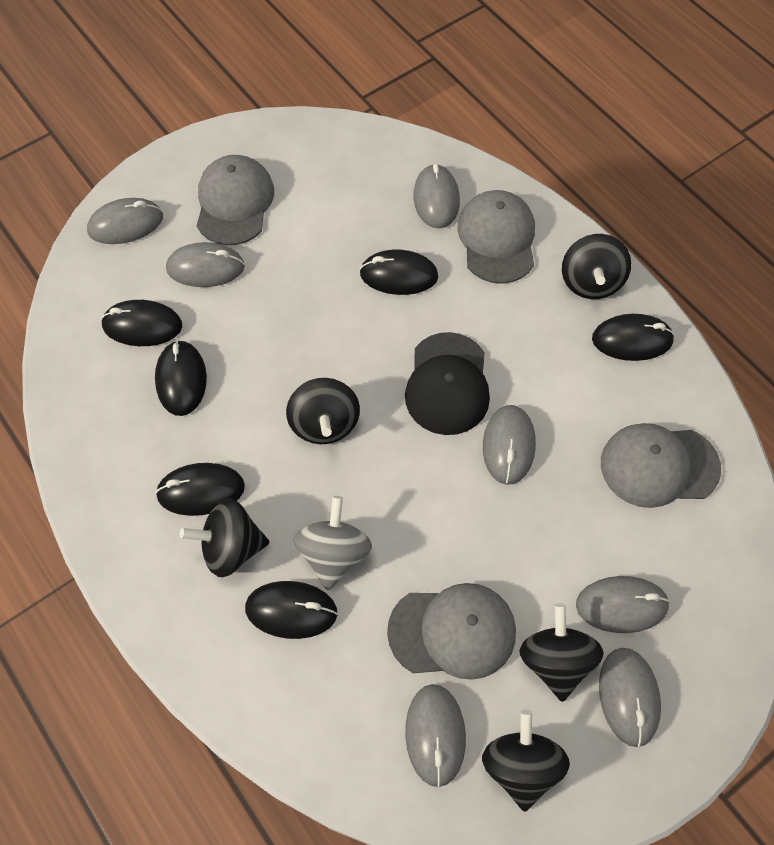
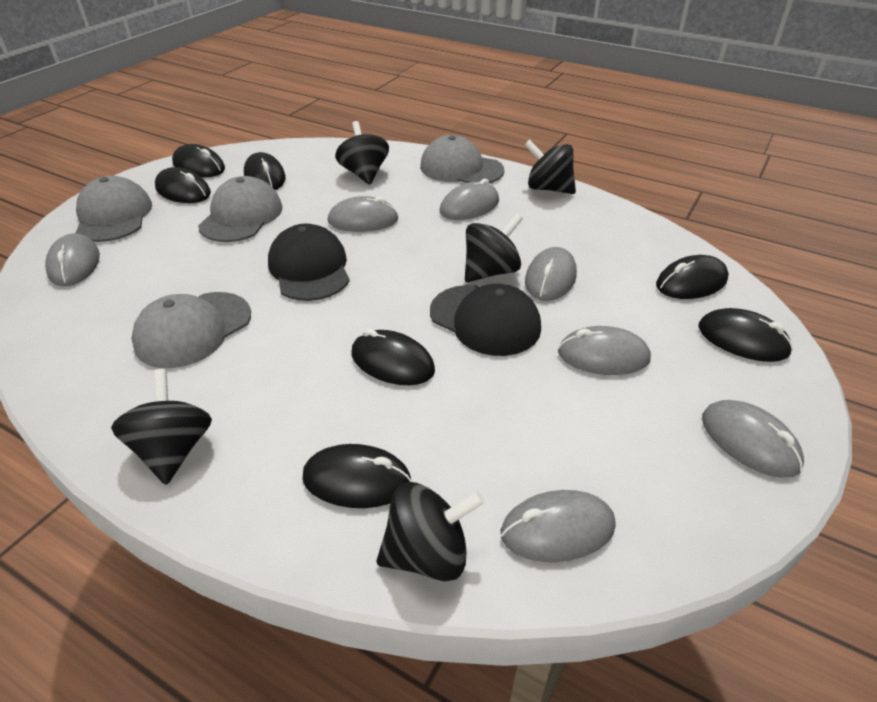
black cap: [405,332,490,435] = 1 -> [268,224,350,301] [430,284,541,356] = 2
black mouse: [101,300,182,346] [155,340,207,416] [155,463,245,516] [245,581,338,639] [359,250,438,295] [592,314,675,361] = 6 -> [155,167,211,203] [172,144,225,177] [244,152,285,190] [302,444,412,508] [351,329,435,385] [656,255,729,299] [698,308,793,362] = 7
grey spinning top: [294,496,372,590] = 1 -> none = 0

